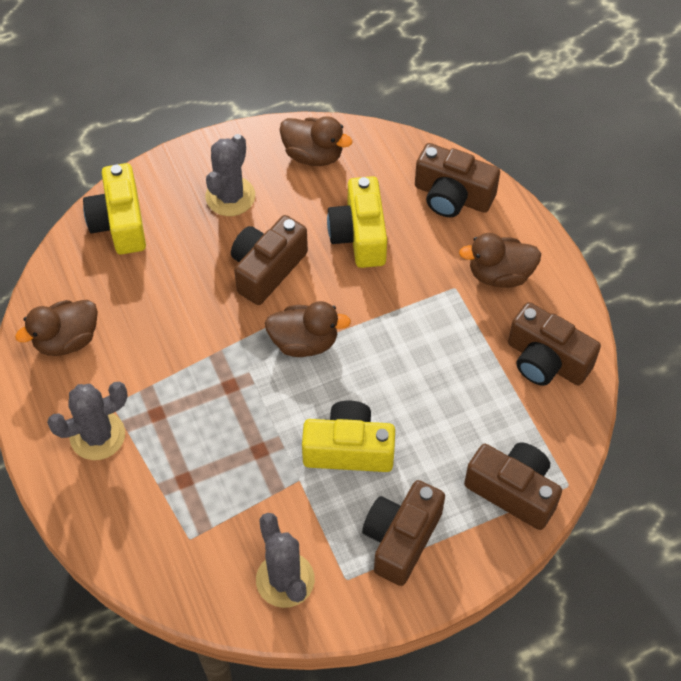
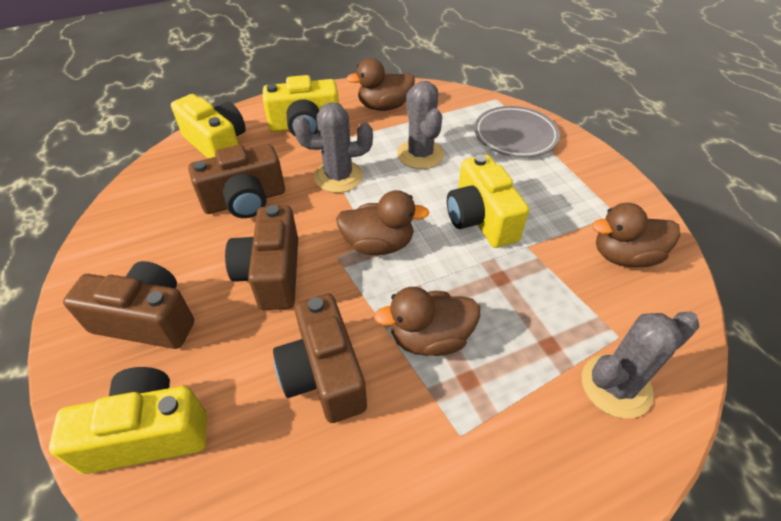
brown camera: [231,215,308,305] [362,480,445,586] [415,143,500,217] [464,442,562,530] [508,302,601,386] = 5 -> [63,261,194,349] [188,144,285,218] [225,205,298,310] [273,294,367,423] = 4
grey plate: none = 0 -> [474,106,560,157] = 1
yellow camera: [83,163,146,255] [302,401,395,472] [327,176,387,268] = 3 -> [49,367,207,474] [171,94,246,158] [263,75,339,137] [447,155,529,248] = 4

